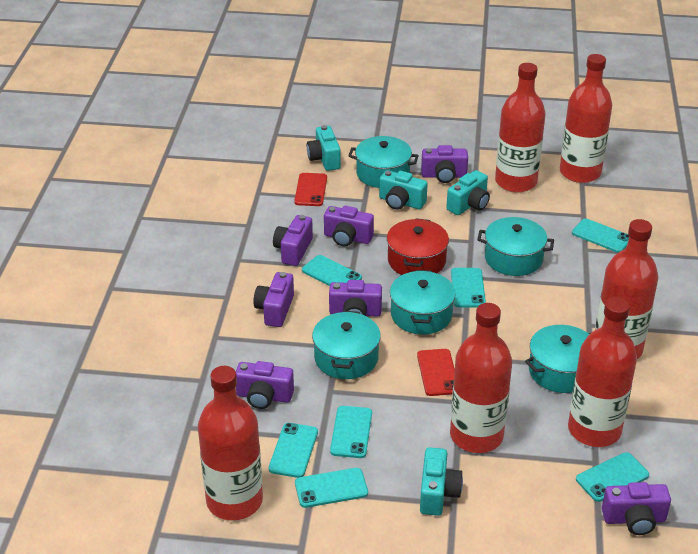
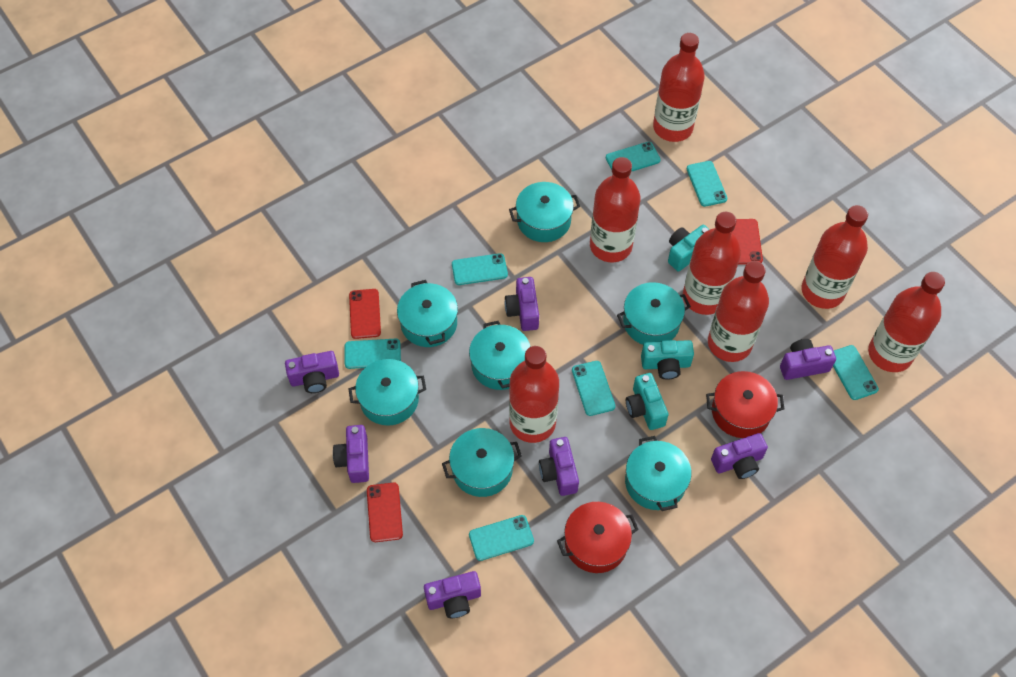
red bottle: [198,366,263,520] [450,303,512,453] [495,63,546,193] [560,54,612,183] [568,297,637,447] [595,219,658,359] = 6 -> [509,346,559,443] [590,157,641,262] [653,33,705,142] [683,212,741,315] [708,261,769,362] [802,205,868,309] [868,272,945,372] = 7
red phone: [294,173,327,206] [417,349,455,396] = 2 -> [349,289,381,339] [367,482,403,542] [732,219,763,265] = 3
red pot: [387,218,449,275] = 1 -> [557,502,639,573] [706,371,784,438] = 2
turquoise camera: [307,125,341,171] [379,170,428,210] [420,447,463,516] [446,170,490,215] = 4 -> [626,373,669,430] [641,340,694,380] [668,225,710,271] = 3
turquoise pot: [312,311,381,379] [348,136,419,188] [390,270,456,334] [477,217,554,276] [525,325,592,393] = 5 -> [348,359,426,426] [397,280,458,347] [442,428,522,497] [469,321,531,390] [509,182,580,242] [617,282,691,345] [625,436,692,511] = 7

